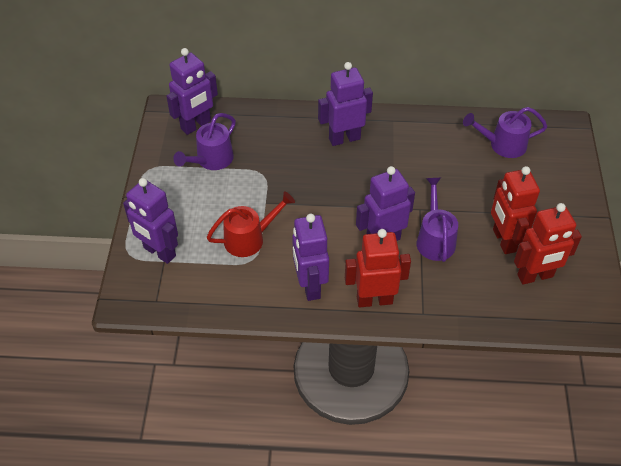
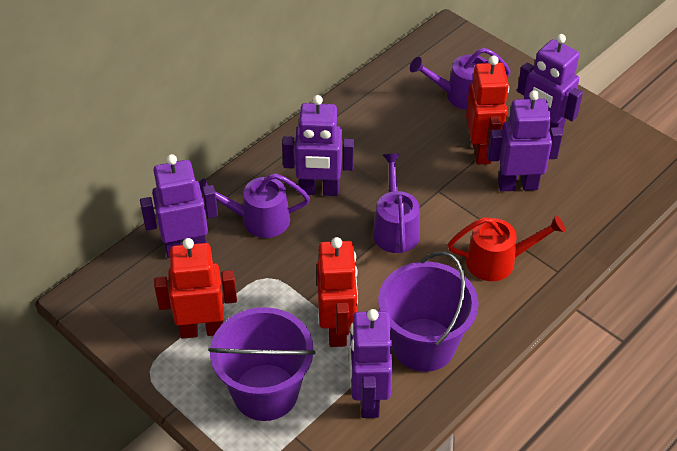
purple bucket: none = 0 -> [208,307,316,421] [378,251,479,372] = 2

